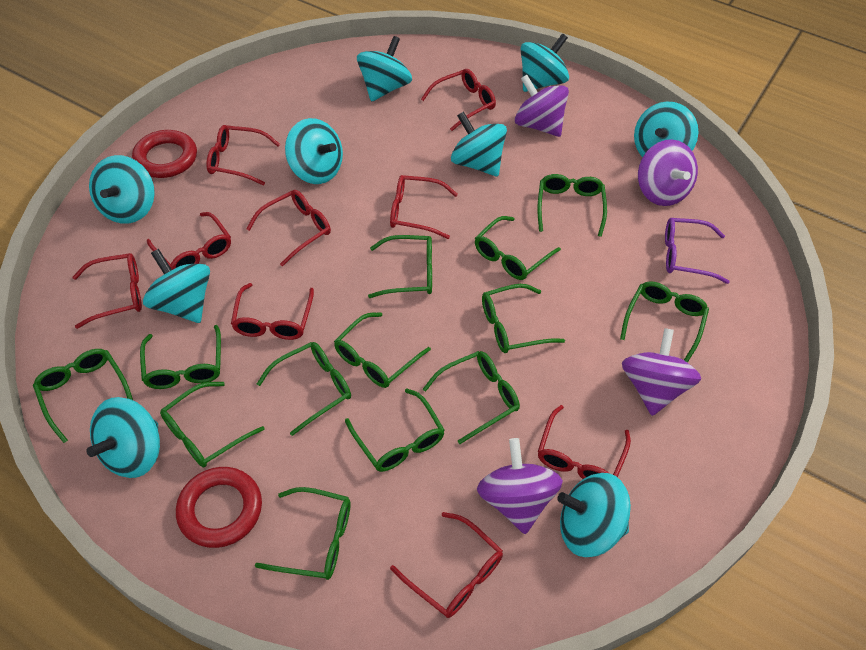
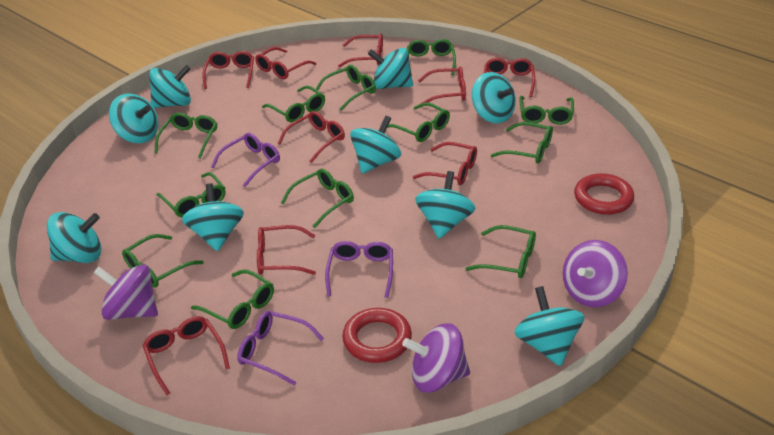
green glasses: [33,349,133,443] [140,325,221,389] [160,382,265,467] [255,487,351,580] [257,342,351,436] [334,312,431,388] [345,388,445,472] [368,235,432,298] [423,351,520,444] [475,216,561,280] [482,284,565,353] [537,174,607,237] [620,281,709,363] = 13 -> [122,234,204,287] [155,112,217,159] [157,172,225,217] [191,269,274,329] [262,86,325,123] [281,169,354,228] [316,65,376,111] [387,103,450,142] [407,39,456,76] [466,225,536,278] [491,122,553,163] [519,96,574,125] = 12
purple glasses: [665,218,729,284] = 1 -> [211,133,280,187] [237,311,324,386] [325,241,393,298] = 3
purple spinning top: [477,438,563,534] [515,75,569,137] [622,328,701,416] [638,139,698,206] = 4 -> [93,264,158,320] [402,323,470,393] [563,240,628,307] = 3

